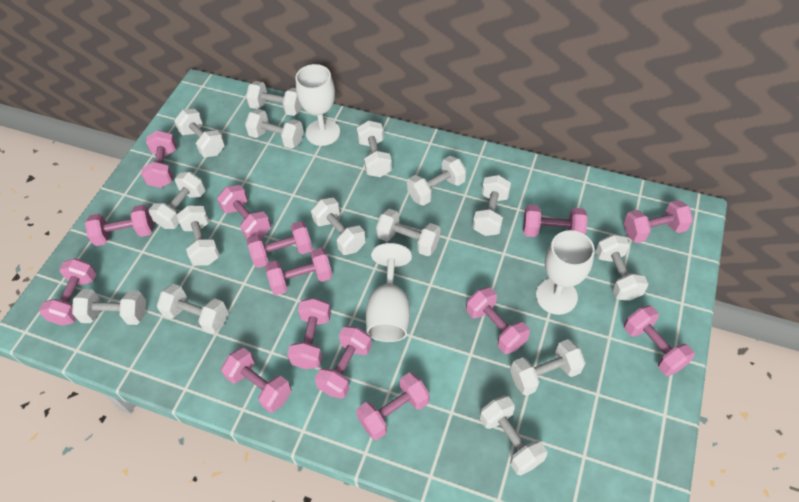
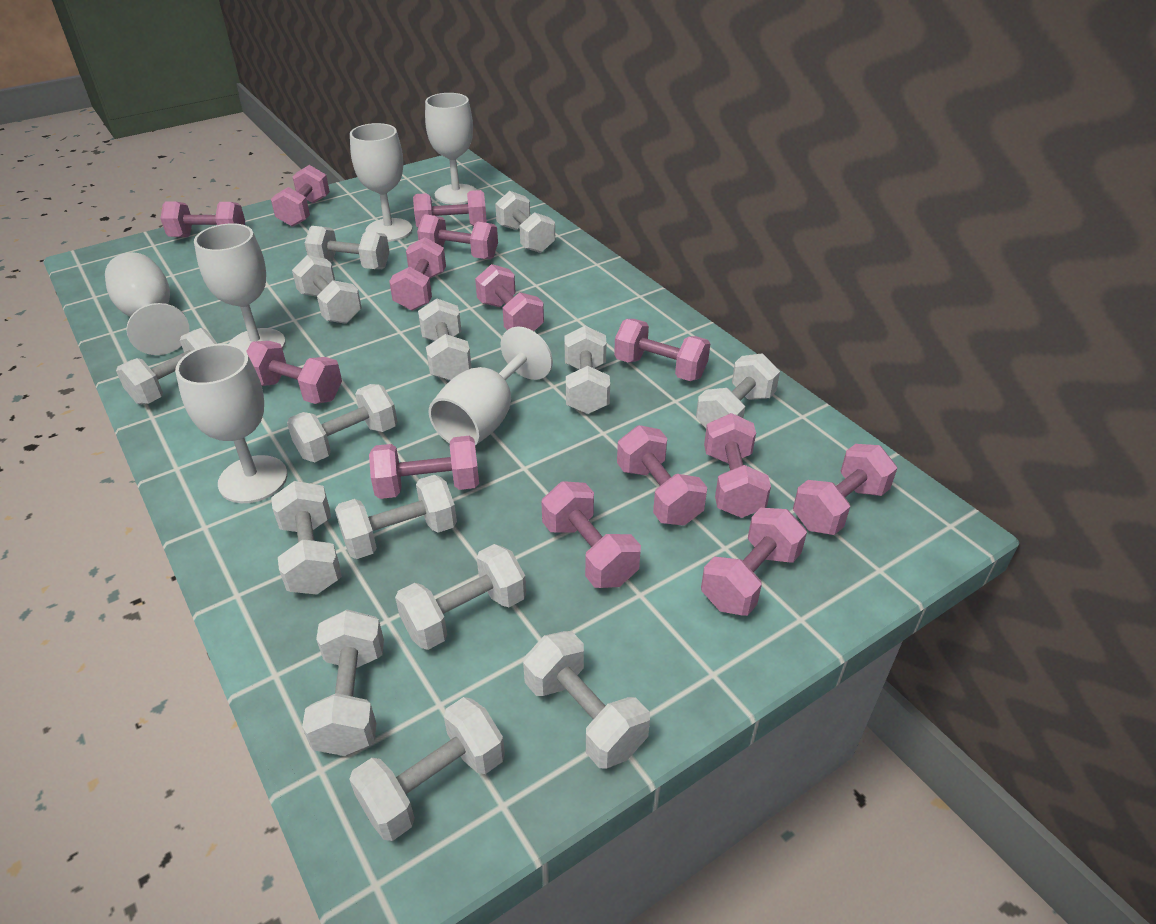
white dumbbell: [72,289,146,325] [148,172,206,229] [157,284,228,334] [174,109,225,158] [177,205,220,266] [245,109,304,149] [246,81,302,116] [311,198,366,255] [357,120,392,177] [376,209,440,256] [407,156,467,206] [473,175,511,236] [480,396,547,475] [510,339,585,396] [595,234,648,301] = 15 -> [116,328,218,404] [271,481,342,594] [287,384,397,462] [292,255,362,324] [302,609,384,756] [305,226,389,269] [335,475,457,559] [349,697,505,841] [395,544,526,650] [418,298,472,380] [495,191,555,253] [523,631,650,769] [564,326,610,414] [696,353,780,428] = 14
white goblet: [296,64,340,146] [366,243,412,342] [536,230,595,315] = 3 -> [105,252,189,355] [175,343,287,503] [194,223,285,351] [350,123,412,242] [425,93,477,205] [428,326,553,446] = 6

